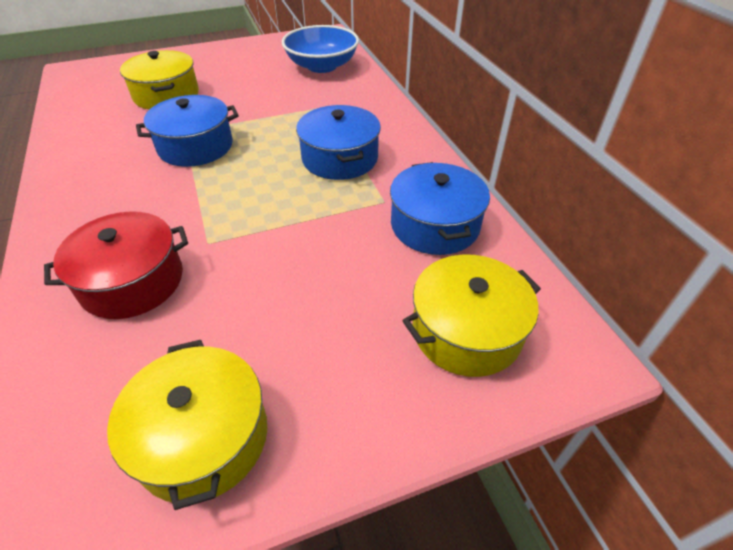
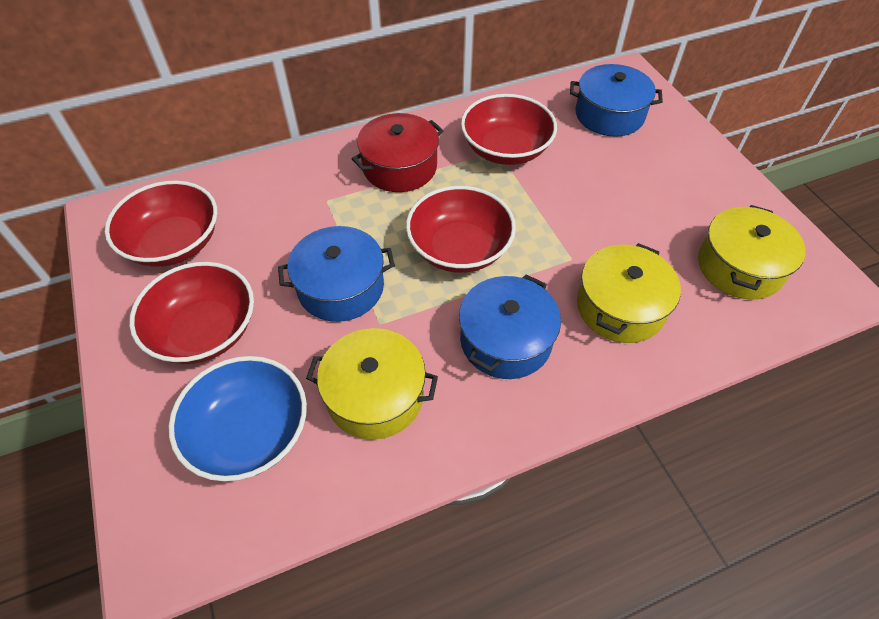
red bowl: none = 0 -> [105,181,217,267] [129,262,254,364] [406,186,516,273] [461,94,557,165] = 4

